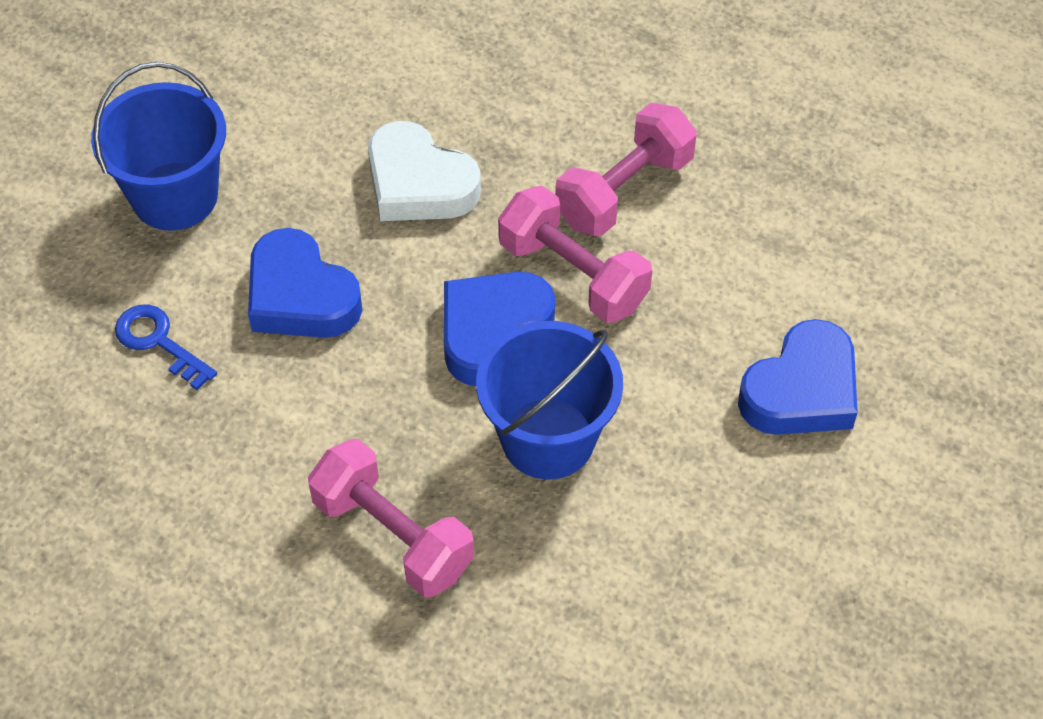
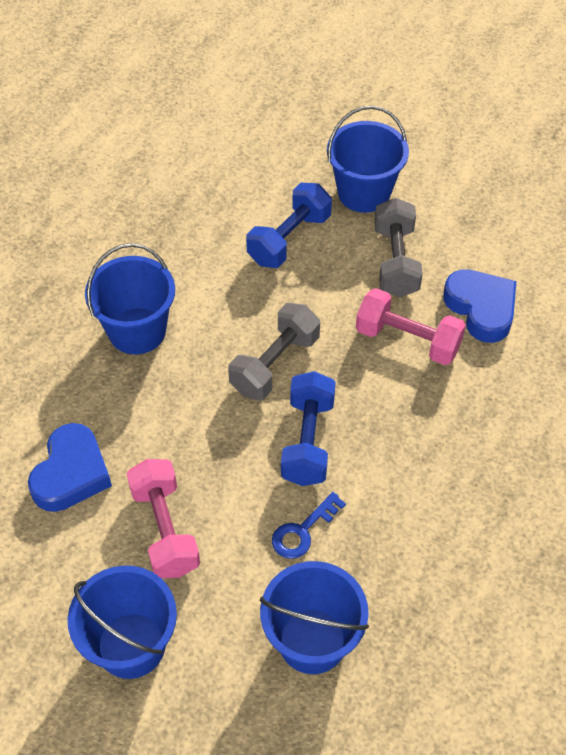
blue bucket: [91,62,226,231] [476,321,623,479] = 2 -> [68,566,177,679] [85,243,175,354] [260,561,369,674] [327,105,409,213] = 4
blue dumbbell: none = 0 -> [246,183,332,268] [281,371,336,486] = 2
blue heart: [248,228,363,338] [444,272,555,386] [738,319,858,435] = 3 -> [28,423,112,512] [443,269,516,343] = 2
grey dumbbell: none = 0 -> [228,303,320,400] [374,198,423,297] = 2
pink dumbbell: [308,439,474,597] [498,186,652,323] [555,103,697,236] = 3 -> [127,459,200,579] [356,288,466,365] = 2
white heart: [368,121,481,221] = 1 -> none = 0

